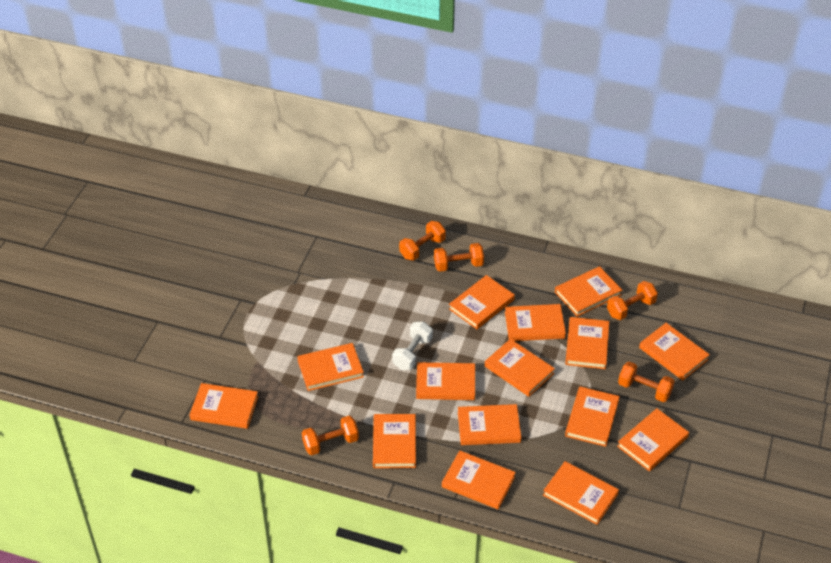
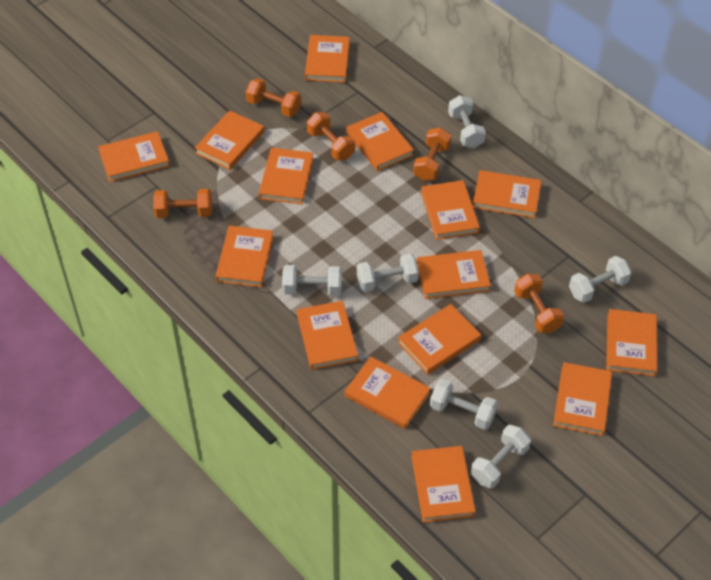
white dumbbell: [392,322,433,370] = 1 -> [282,265,342,296] [357,254,419,292] [430,379,498,430] [448,95,486,148] [471,425,531,488] [569,256,631,303] = 6

